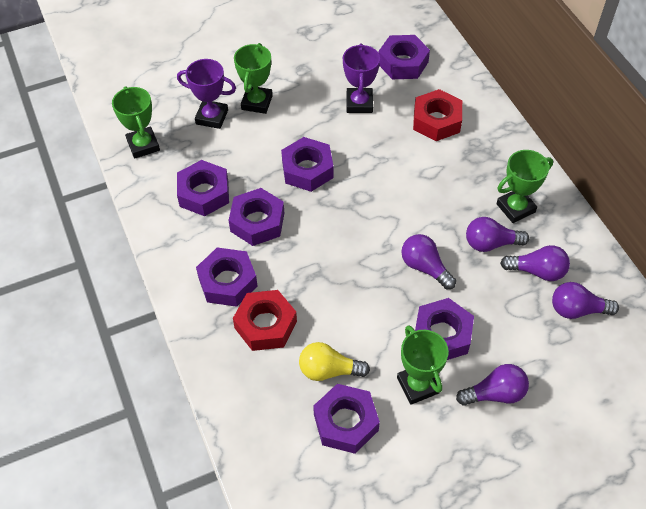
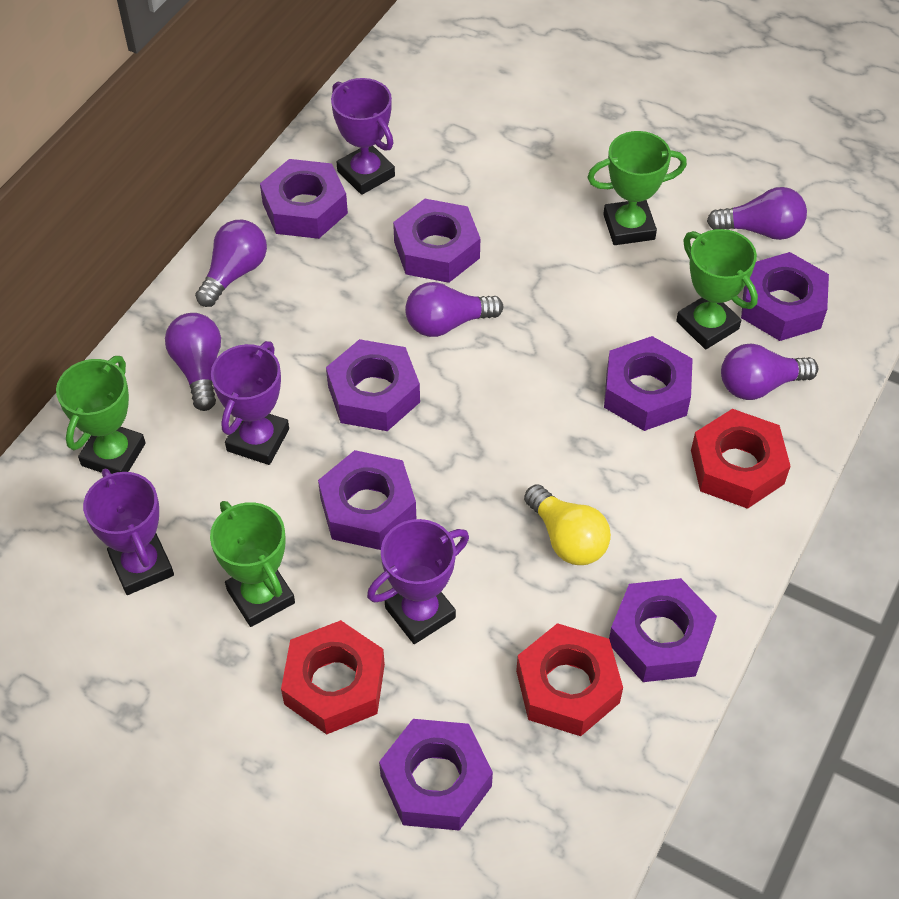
purple nut: [177,160,229,216] [196,248,258,307] [228,188,284,246] [281,137,334,192] [313,384,380,454] [378,35,430,79] [415,298,474,360] = 7 -> [260,159,348,239] [318,450,416,550] [326,339,420,431] [379,719,493,831] [393,199,480,283] [604,336,693,431] [609,578,717,682] [741,252,829,341] = 8
purple trophy: [177,59,236,129] [343,43,380,113] = 2 -> [83,468,174,595] [211,341,289,465] [331,78,395,195] [367,519,469,644] = 4
red nut: [233,290,297,351] [413,89,462,141] = 2 -> [281,620,385,735] [516,623,623,736] [691,409,791,509] = 3

